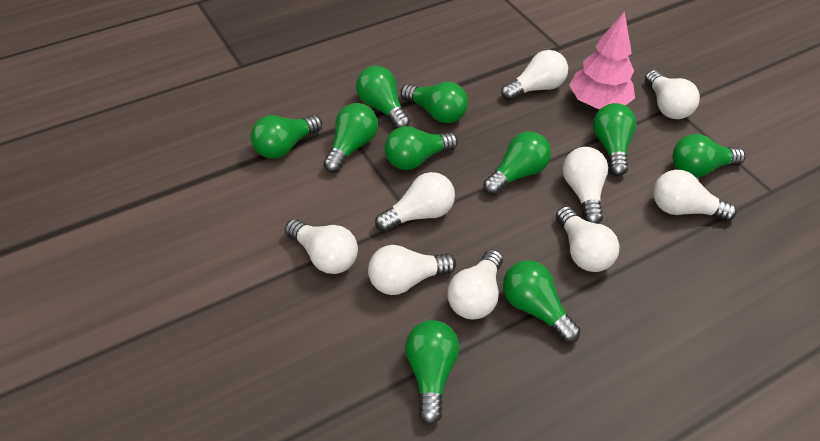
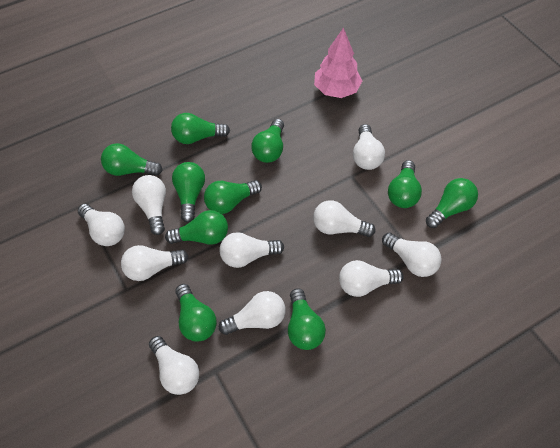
white light bulb: [285,219,358,274] [368,245,456,295] [375,172,455,232] [447,249,503,319] [501,50,568,101] [556,206,619,272] [562,147,608,224] [645,70,700,119] [653,170,737,221] = 9 -> [78,204,125,246] [121,245,188,281] [132,175,166,235] [149,336,199,395] [219,232,284,268] [219,291,285,335] [313,200,375,237] [339,260,404,297] [353,124,385,170] [382,233,442,277] = 10

